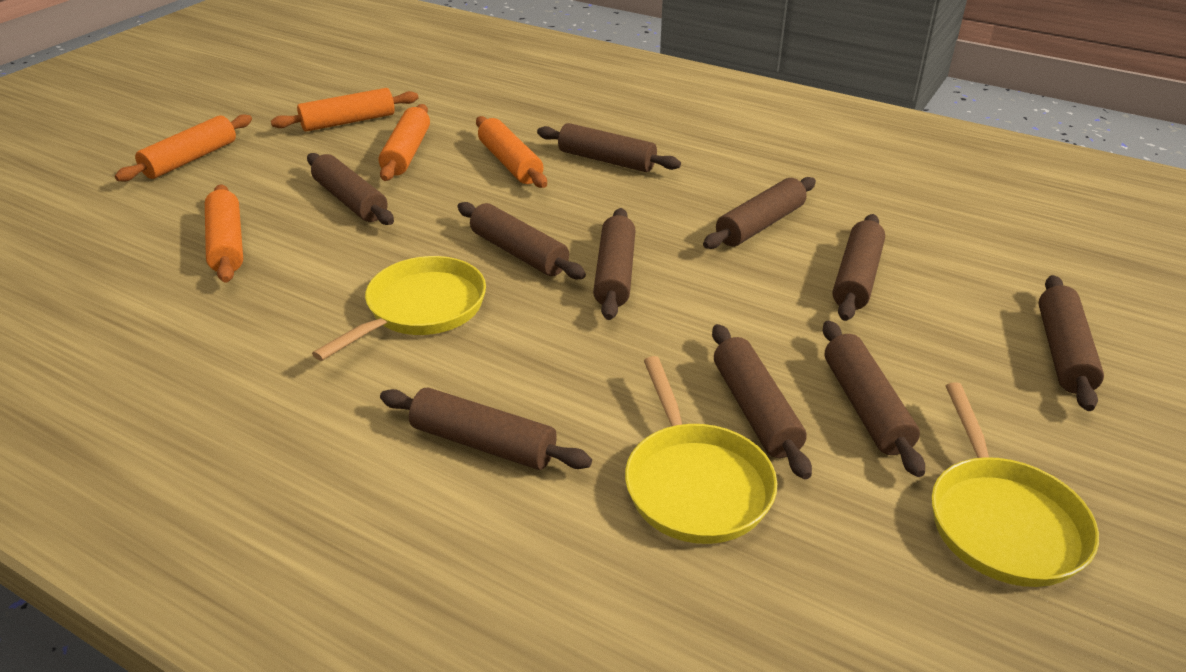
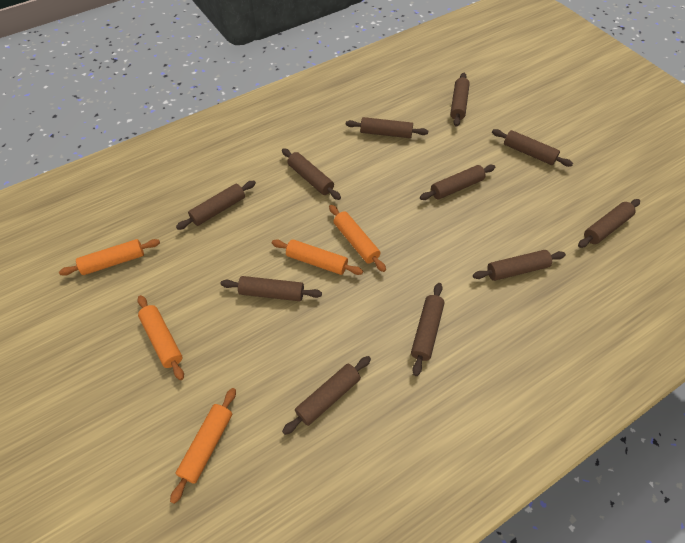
brown rolling pin: [307,153,394,225] [380,388,592,470] [458,202,586,279] [537,123,681,172] [593,208,636,320] [703,177,816,249] [712,324,812,479] [823,321,925,477] [833,214,885,321] [1039,275,1104,411] = 10 -> [176,181,256,230] [221,276,322,301] [282,148,341,200] [282,356,371,435] [346,117,428,138] [411,283,445,376] [420,165,495,200] [450,73,470,127] [473,250,566,281] [492,129,573,167] [578,199,640,248] = 11
yellow pan: [312,256,486,361] [625,356,777,544] [931,383,1099,587] = 3 -> none = 0

